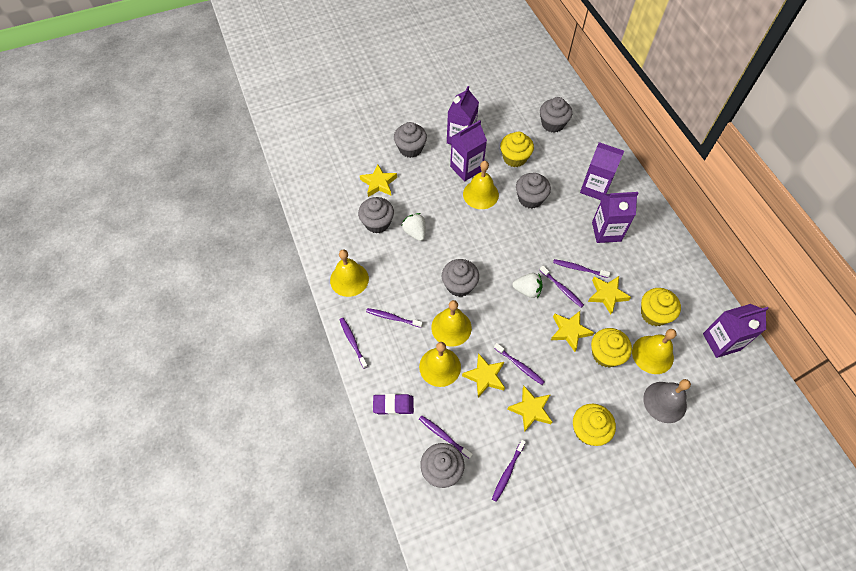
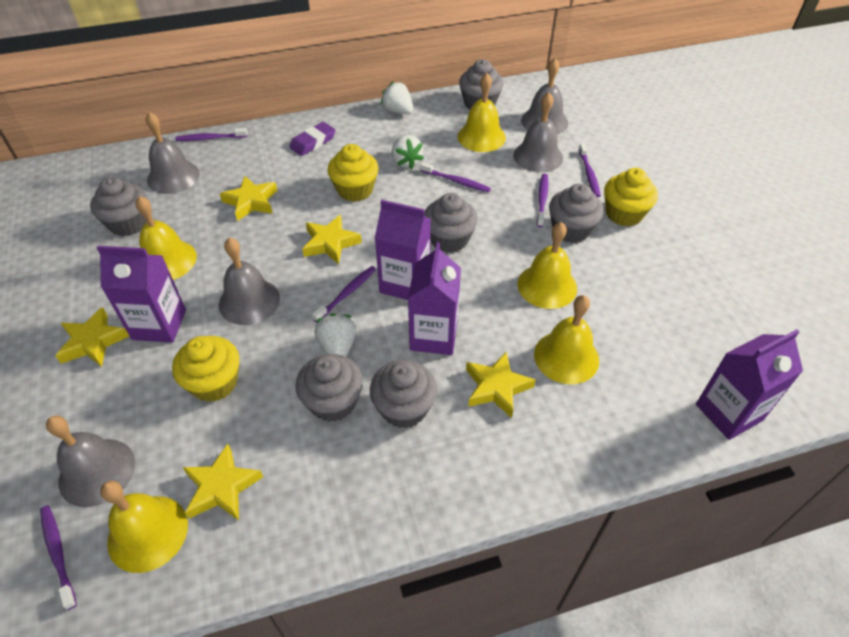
grey bell: [643,379,691,423] = 1 -> [46,415,135,507] [146,112,200,194] [219,238,280,325] [513,92,563,172] [521,58,568,135] = 5
purple carton: [447,86,479,145] [450,120,487,182] [580,142,624,200] [592,192,639,243] [703,304,769,358] = 5 -> [97,246,186,343] [375,200,431,300] [408,242,461,355] [696,329,803,440] = 4
purple toothbrush: [339,318,368,369] [366,308,423,328] [419,415,473,459] [492,440,526,502] [494,343,545,385] [540,266,584,308] [553,259,610,278] = 7 -> [40,505,77,610] [175,128,248,141] [312,266,376,323] [420,162,491,192] [537,174,549,227] [579,143,601,197] = 6
white strawberry: [402,213,425,241] [512,273,543,298] = 2 -> [315,313,356,357] [381,82,413,114] [392,135,424,169] = 3
yellow cupcake: [500,132,534,167] [573,404,616,446] [591,328,632,367] [641,288,681,326] = 4 -> [172,336,239,402] [327,144,379,202] [604,168,658,226] = 3

